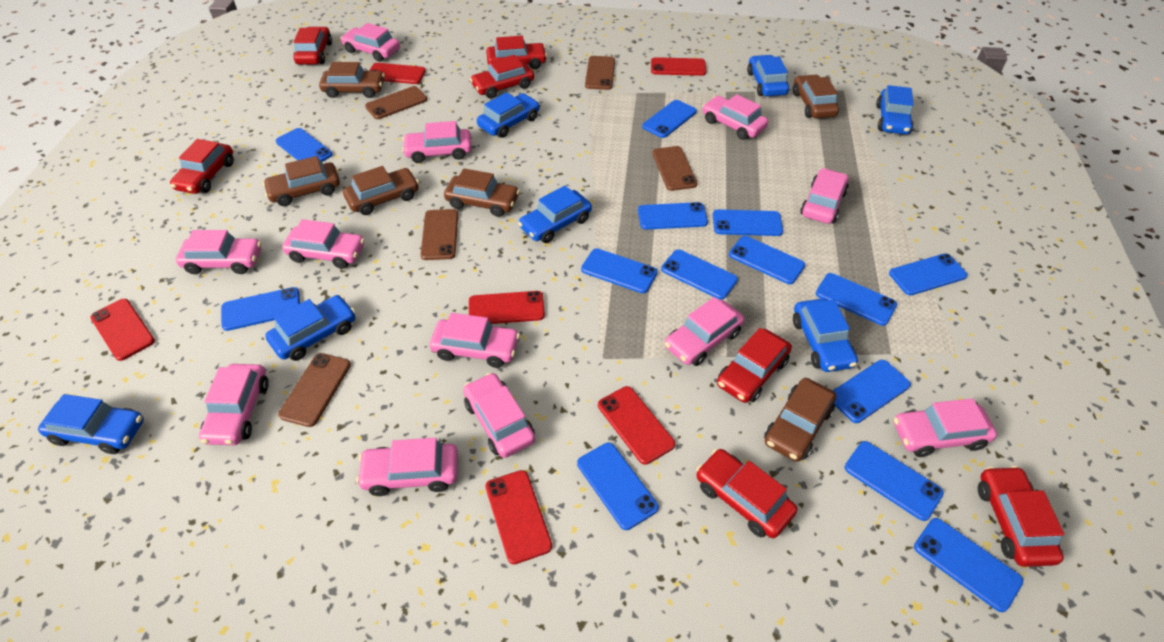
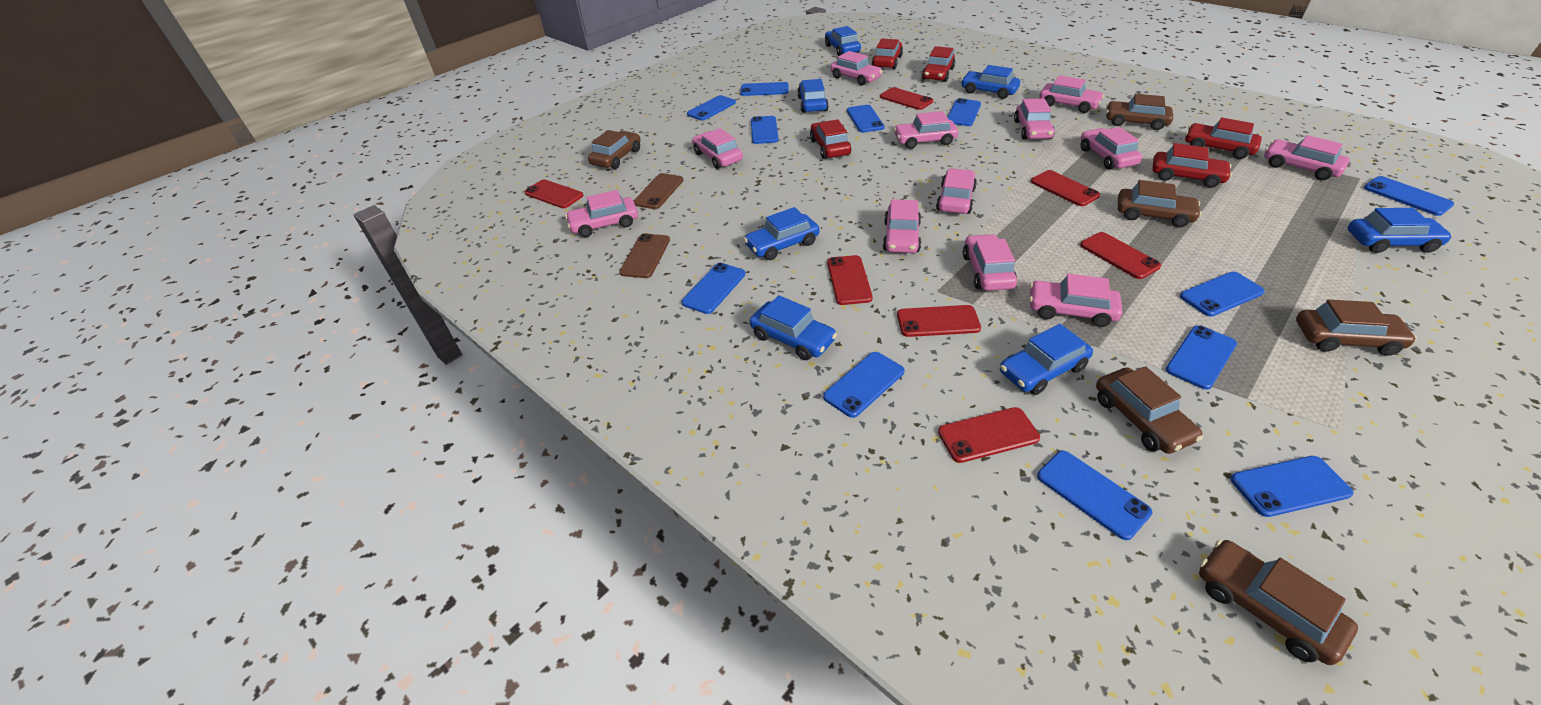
blue phone: [221,287,300,331] [276,128,333,162] [577,443,659,530] [581,248,658,293] [638,202,708,230] [642,100,697,138] [661,250,738,300] [713,209,783,236] [729,236,805,284] [816,273,897,326] [833,360,911,423] [844,441,944,521] [889,253,968,295] [914,518,1023,612] = 14 -> [681,263,745,314] [687,95,736,121] [740,82,789,96] [751,116,779,144] [823,352,905,418] [847,105,885,133] [947,98,981,126] [1037,451,1152,540] [1166,325,1237,390] [1180,272,1265,317] [1230,456,1353,517] [1364,176,1454,216] = 12
brown phone: [278,353,351,427] [365,86,427,119] [420,209,458,260] [585,56,615,90] [652,146,697,191] = 5 -> [619,233,670,278] [634,173,684,209] = 2
red car: [170,139,234,194] [293,27,332,64] [470,55,534,99] [486,36,547,69] [696,449,797,538] [717,328,792,403] [978,466,1064,567] = 7 -> [810,119,851,159] [872,38,903,69] [922,46,955,82] [1152,143,1232,188] [1185,117,1262,159] = 5
red phone: [90,299,155,361] [369,63,426,84] [469,291,545,324] [485,470,552,564] [598,386,675,465] [651,57,706,76] = 6 -> [524,179,584,208] [827,255,873,305] [880,87,933,110] [897,305,981,337] [938,407,1040,463] [1031,170,1100,206] [1080,232,1161,279] = 7

